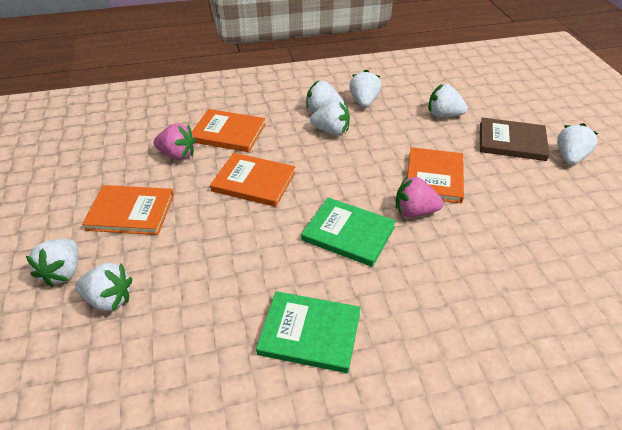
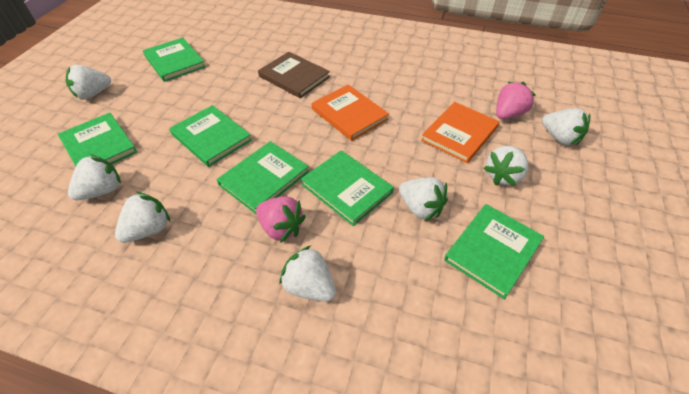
green book: [256,291,361,373] [302,197,396,267] = 2 -> [58,113,137,166] [143,38,206,82] [169,105,252,167] [216,141,309,215] [301,150,394,226] [444,204,544,299] = 6
orange book: [82,185,174,235] [192,109,265,152] [210,153,296,207] [407,147,464,203] = 4 -> [311,85,389,141] [421,102,499,163] = 2

